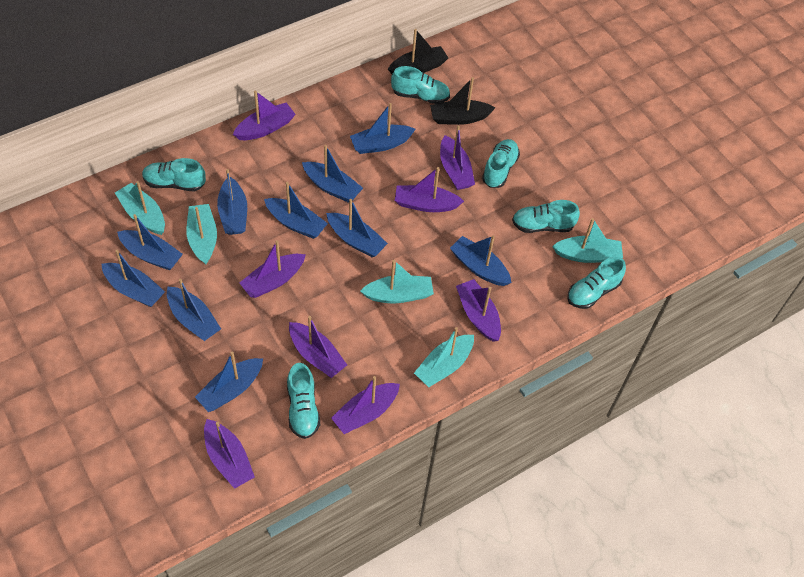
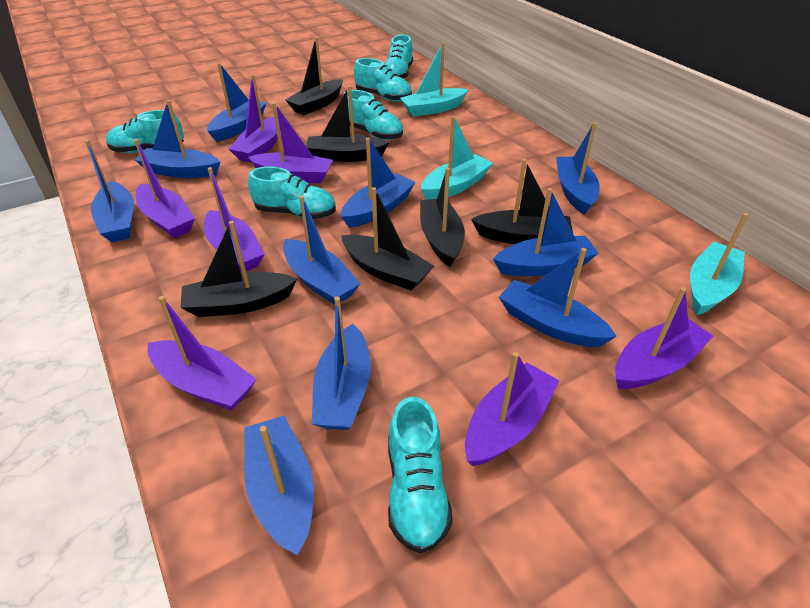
black boat: [388,29,448,74] [430,77,495,125] = 2 -> [181,221,297,317] [286,37,343,115] [306,86,389,162] [341,187,434,291] [420,167,465,267] [471,159,573,244] = 6
purple boat: [204,419,255,489] [233,91,296,140] [239,240,306,298] [289,316,347,378] [331,376,400,434] [395,167,464,212] [440,126,475,190] [456,279,501,342] = 8 -> [134,139,195,238] [148,296,257,411] [204,167,264,272] [229,74,280,163] [248,102,333,183] [465,352,559,466] [615,287,713,389] = 7
turquoise boat: [115,181,165,235] [186,204,217,264] [360,260,434,303] [414,327,474,387] [552,218,623,263] = 5 -> [400,42,469,117] [421,116,493,200] [690,213,748,315] = 3

